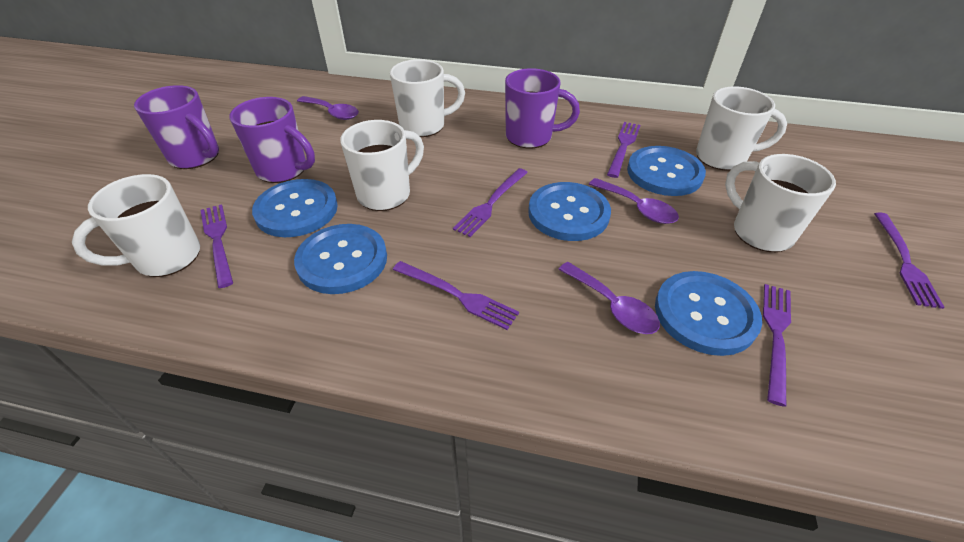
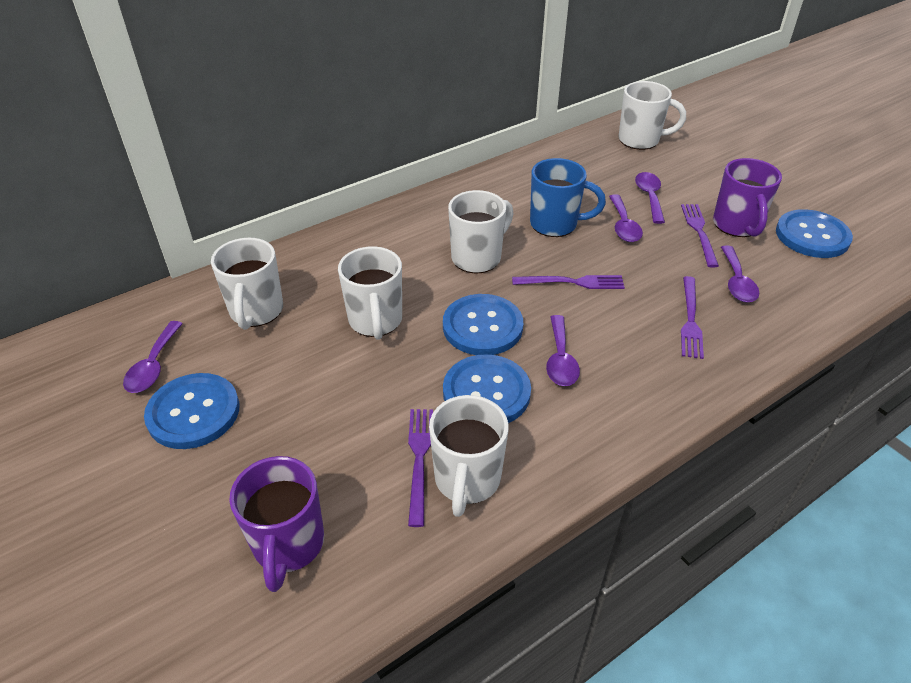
blue button: [252,179,338,237] [294,224,387,294] [528,182,611,241] [627,146,706,196] [655,271,762,356] = 5 -> [144,373,240,449] [443,294,523,355] [443,354,531,423] [776,209,853,258] = 4
blue mug: none = 0 -> [530,158,606,237] = 1
purple fork: [201,204,233,288] [393,261,519,330] [453,168,528,237] [607,122,640,178] [763,284,791,407] [874,213,944,309] = 6 -> [408,409,433,527] [512,275,625,289] [681,204,719,268] [681,276,704,359] = 4
purple mug: [134,85,219,169] [229,97,315,183] [505,68,580,148] = 3 -> [229,456,324,592] [713,158,782,237] = 2
purple spoon: [297,96,359,120] [558,262,660,334] [589,178,679,224] = 3 -> [123,321,183,393] [546,315,580,386] [609,194,643,242] [635,172,665,224] [721,246,759,303] = 5

